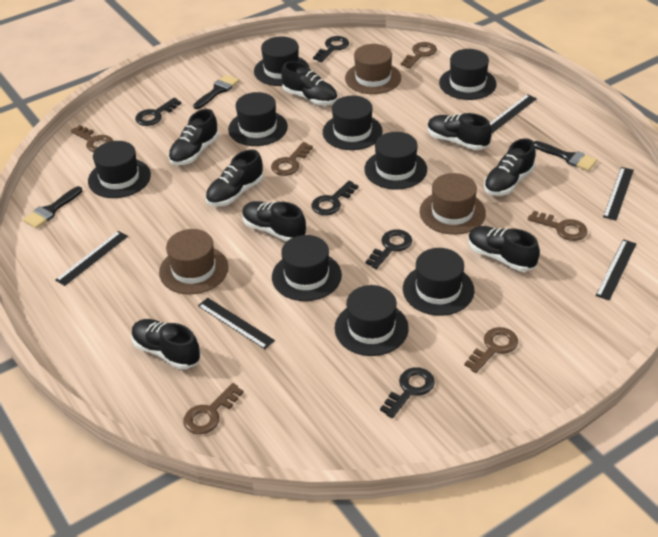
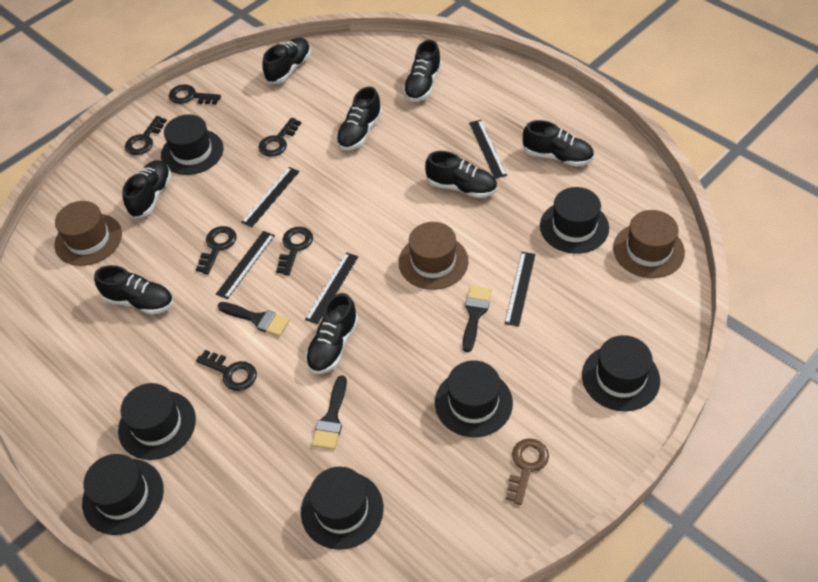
black hat: [88,141,151,198] [228,92,288,146] [254,36,309,86] [272,235,342,301] [323,96,383,150] [335,285,409,356] [364,132,427,189] [403,248,474,316] [439,49,497,100] = 9 -> [82,454,164,535] [118,383,196,460] [161,115,223,175] [301,467,384,550] [435,360,513,437] [540,187,609,254] [582,335,660,411] = 7
black key: [135,98,181,126] [311,181,359,215] [313,36,349,62] [365,229,412,269] [380,367,435,418] = 5 -> [125,116,167,155] [169,84,221,104] [196,226,236,274] [196,350,257,391] [259,118,301,157] [276,227,313,276] = 6
brown key: [71,125,113,152] [183,383,244,434] [271,142,313,176] [401,42,437,68] [464,327,518,373] [528,211,587,241] = 6 -> [506,438,549,505] = 1

